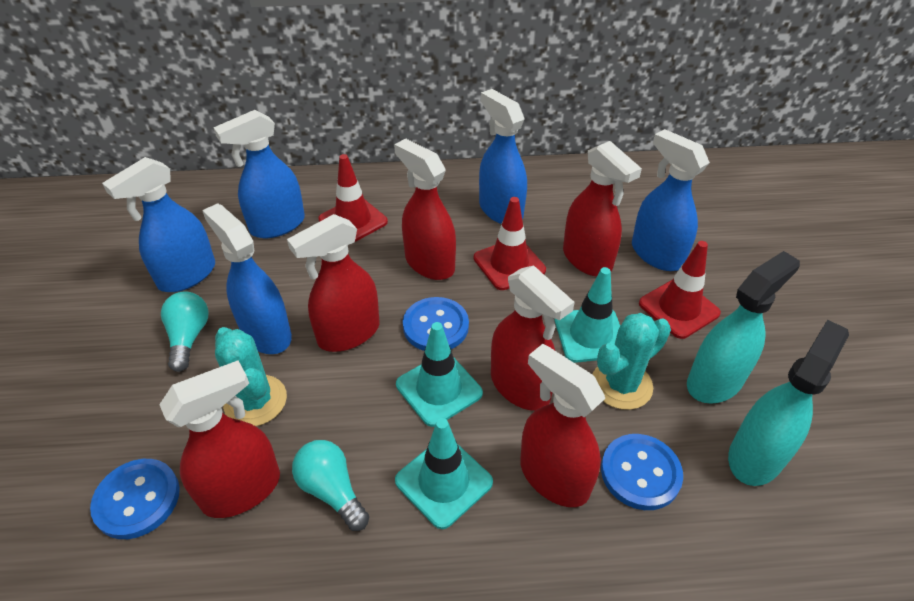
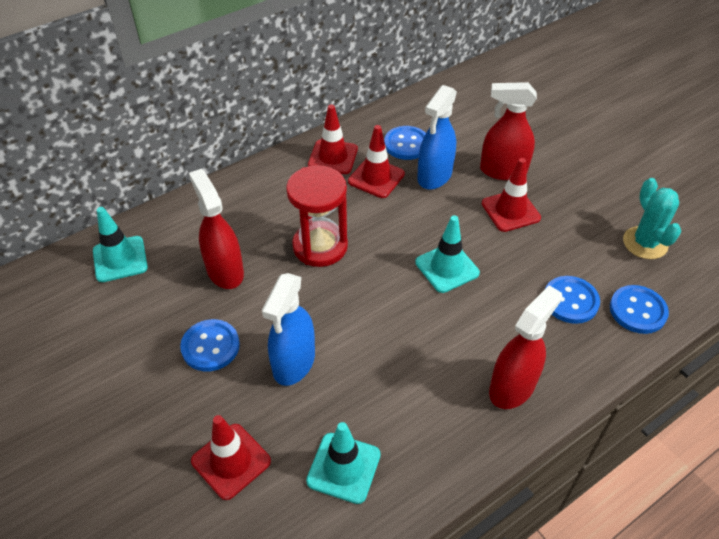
blue button: [90,459,180,539] [403,297,469,351] [601,434,683,510] = 3 -> [180,319,240,372] [384,126,426,160] [545,276,600,324] [610,285,669,334] = 4
blue spray bottle: [102,157,215,292] [202,203,292,354] [214,110,305,238] [479,89,527,224] [632,129,710,271] = 5 -> [262,273,315,386] [417,85,457,190] = 2
red hourglass: none = 0 -> [286,165,348,267] = 1
red spray bottle: [159,361,280,518] [287,214,380,352] [394,139,456,280] [491,265,575,411] [520,344,605,507] [563,141,642,276] = 6 -> [189,169,244,289] [480,82,537,180] [489,285,562,409] = 3
red traffic cone: [318,154,388,242] [474,197,546,290] [639,241,721,339] = 3 -> [191,415,271,500] [308,104,358,174] [348,125,405,198] [482,158,541,232] = 4
turquoise cactus: [215,327,287,426] [592,313,671,410] = 2 -> [623,178,681,259] = 1
turquoise light bulb: [161,291,209,372] [292,440,369,531] = 2 -> none = 0
turquoise spray bottle: [687,251,800,404] [728,320,849,486] = 2 -> none = 0

